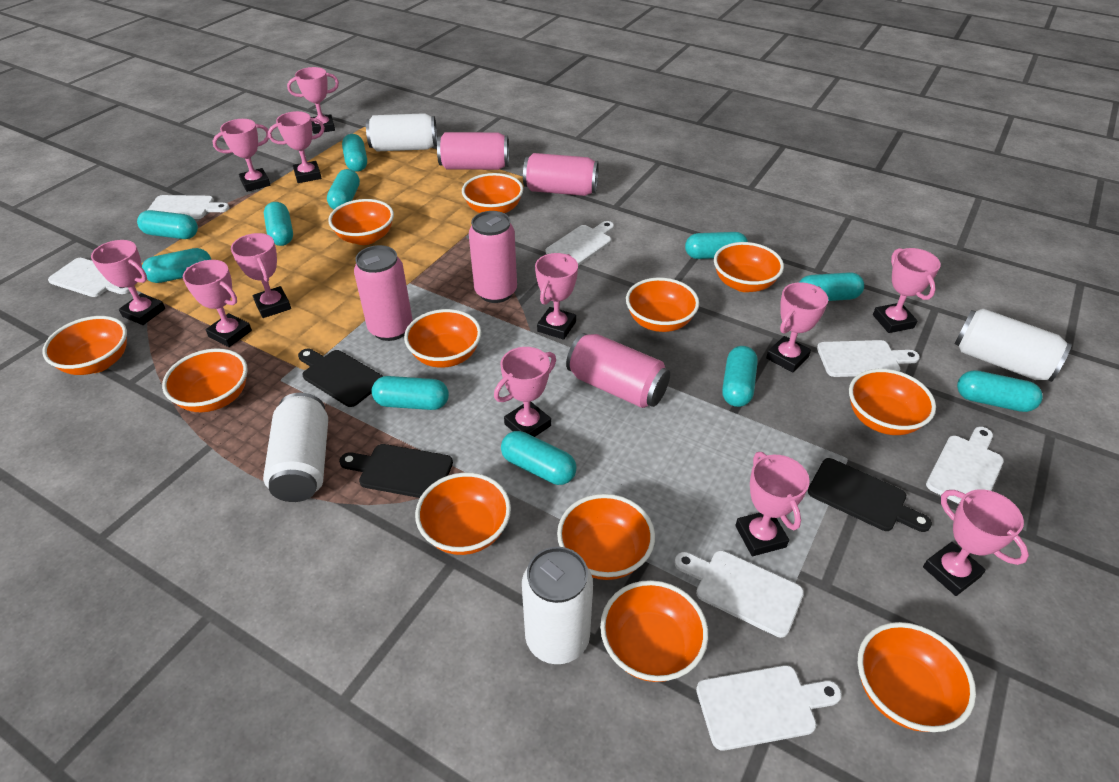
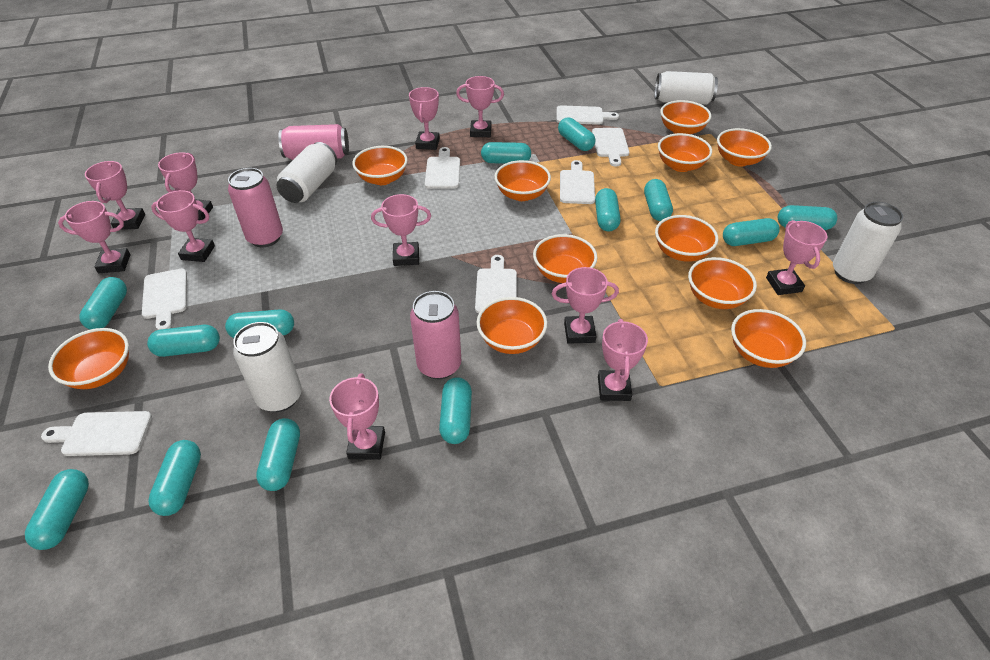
black cutting board: [298,349,383,407] [339,444,453,498] [808,458,932,532] = 3 -> none = 0
orange bowl: [42,316,127,375] [162,348,248,412] [328,199,394,245] [404,309,481,368] [415,472,511,555] [462,173,523,213] [557,494,655,580] [600,580,708,682] [626,278,699,332] [714,242,784,292] [849,369,936,435] [858,622,976,732] = 12 -> [48,328,129,389] [352,146,408,185] [477,297,548,354] [494,160,551,201] [533,234,597,283] [655,215,718,262] [658,133,712,172] [660,100,711,134] [688,257,757,309] [717,128,772,167] [731,309,806,368] = 11
pink can: [354,245,413,341] [437,132,509,170] [469,211,517,303] [523,153,599,196] [566,333,670,408] = 5 -> [228,168,283,247] [278,124,349,160] [410,291,461,380] = 3
pink trophy: [91,240,165,325] [183,260,252,347] [213,119,270,192] [231,233,291,318] [268,111,325,183] [287,67,339,134] [494,347,556,437] [535,253,578,340] [735,452,810,556] [766,282,828,373] [873,248,941,333] [923,489,1029,596] = 12 -> [58,201,130,273] [85,161,145,230] [151,190,215,262] [158,152,213,220] [329,373,385,460] [371,194,431,266] [409,87,440,150] [456,76,504,137] [552,267,619,344] [598,319,648,401] [766,220,827,295] = 11
turquoise capsule: [137,210,198,239] [142,248,211,283] [264,202,293,246] [327,169,360,209] [342,134,367,172] [371,376,449,410] [501,431,577,485] [685,232,748,259] [722,346,758,407] [800,272,864,301] [957,370,1043,412] = 11 -> [25,469,89,550] [79,277,127,330] [147,325,220,357] [148,440,201,516] [225,309,294,338] [256,418,300,491] [439,377,472,444] [481,142,531,164] [558,117,596,151] [595,188,620,232] [644,179,673,221] [723,218,780,246] [778,205,837,230] = 13

